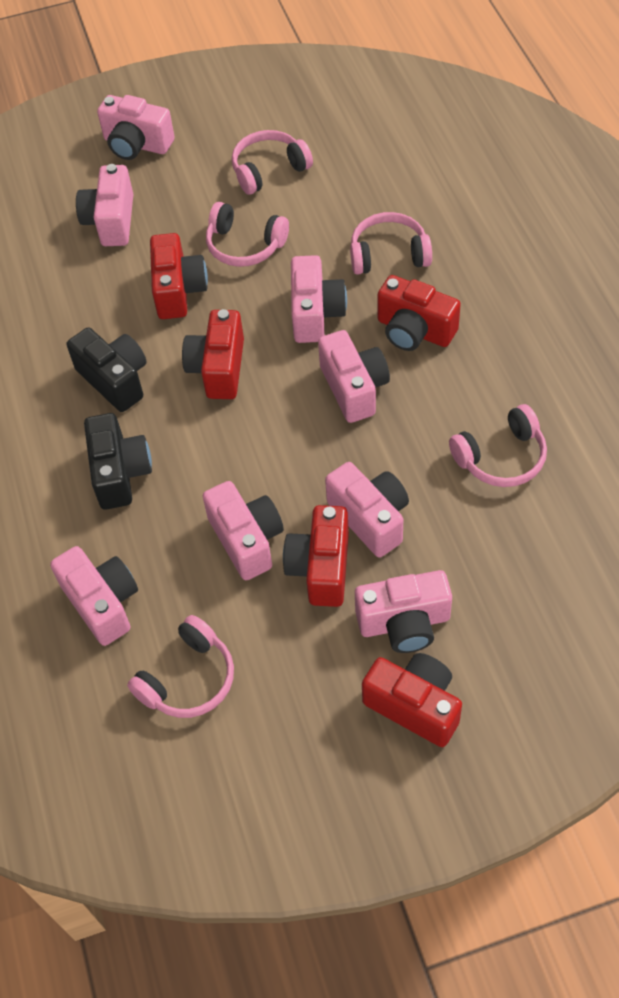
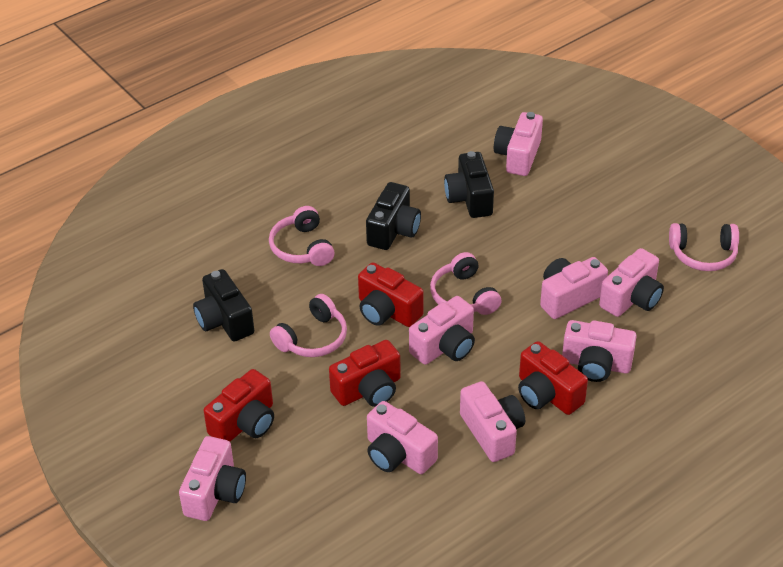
black camera: [67,328,147,412] [84,413,152,510] = 2 -> [193,269,254,341] [366,182,421,250] [444,151,494,218] = 3
pink headphones: [127,615,234,718] [206,202,289,267] [232,130,313,195] [350,212,432,275] [449,404,547,487] = 5 -> [269,206,335,266] [270,294,347,357] [430,252,502,315] [669,223,739,271] = 4
red camera: [150,233,208,319] [182,309,244,399] [283,505,349,607] [362,653,462,747] [377,275,461,351] = 5 -> [204,369,274,442] [329,340,401,407] [358,262,424,327] [518,341,588,415] = 4

